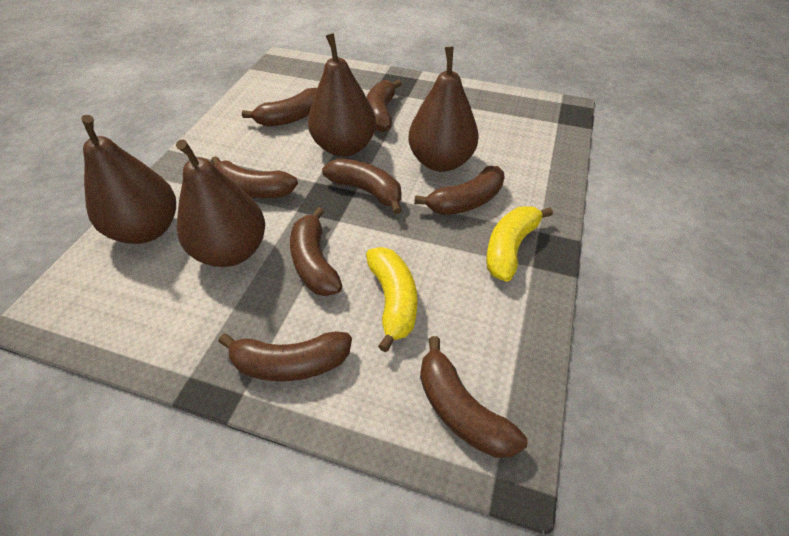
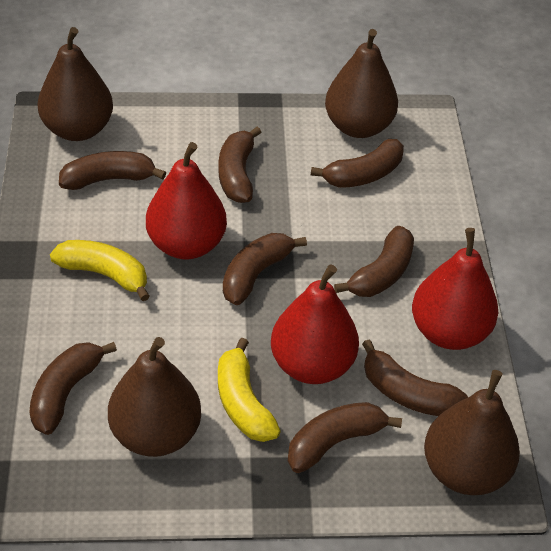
red pear: none = 0 -> [146,142,227,260] [271,264,359,384] [412,228,498,350] = 3

